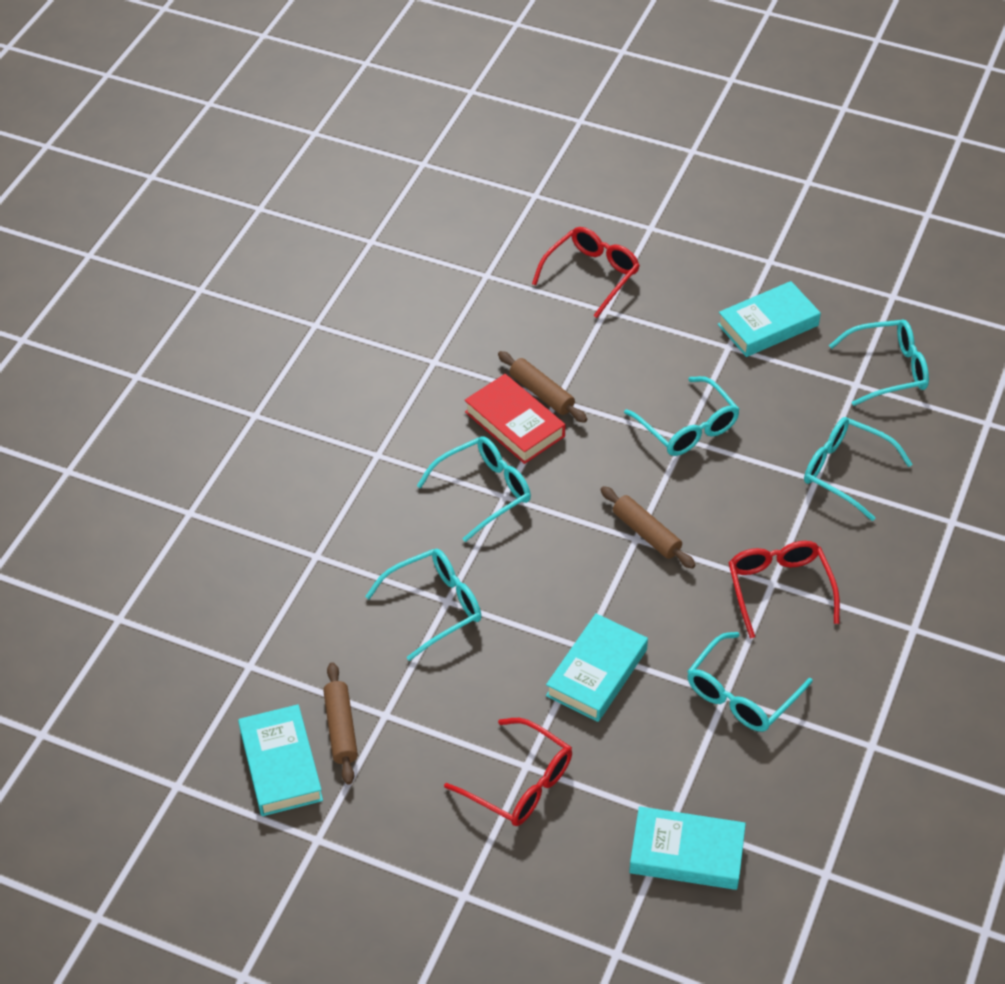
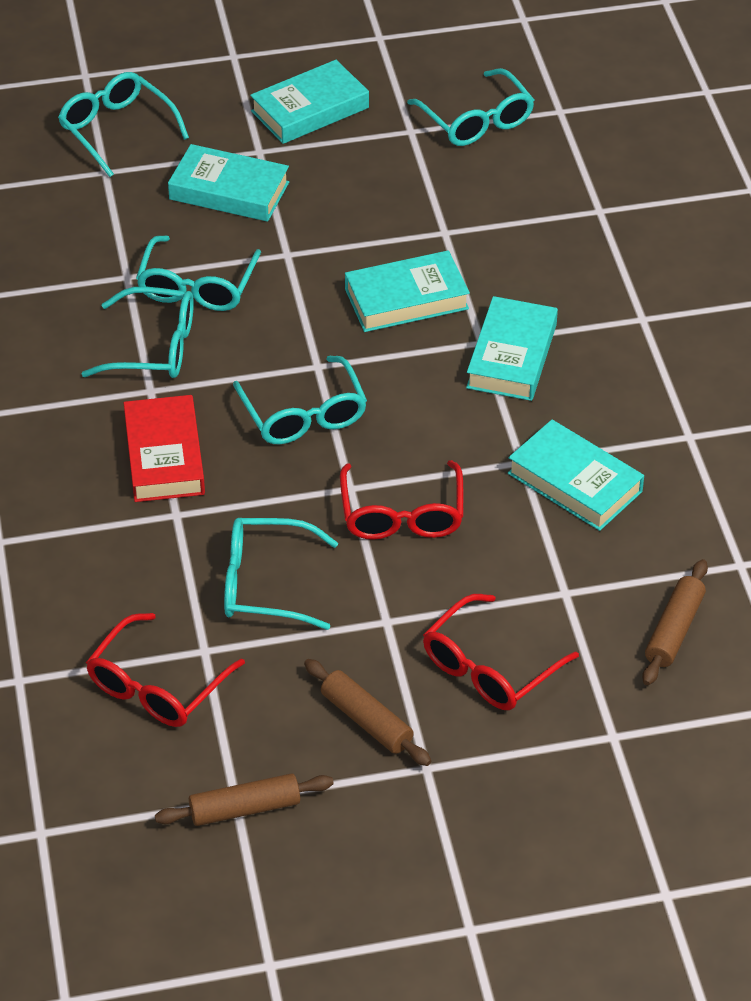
turquoise book: [238,704,323,816] [546,613,648,722] [629,806,746,890] [717,281,821,357] = 4 -> [168,144,289,222] [250,60,369,144] [345,250,470,332] [466,296,558,401] [508,420,644,531] = 5

